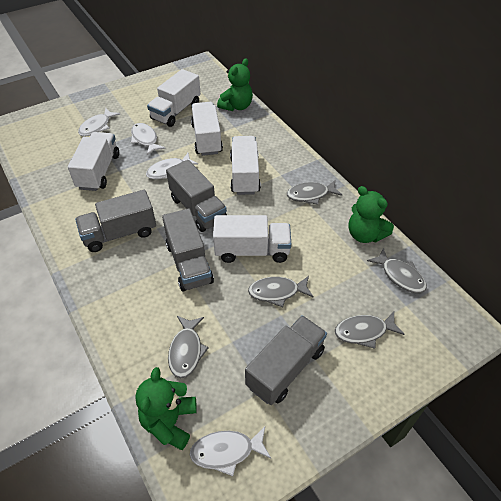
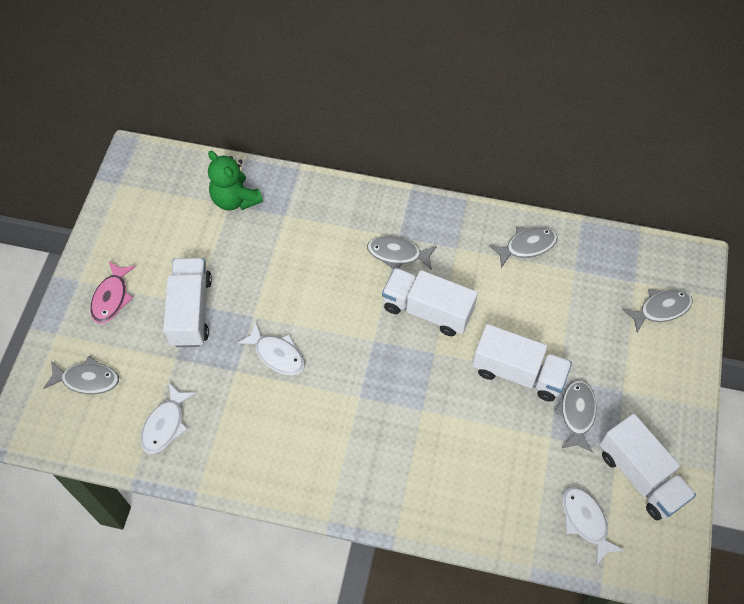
green teddy bear: [135,367,197,450] [217,58,253,111] [348,186,394,243] = 3 -> [208,151,263,211] = 1
grey truck: [75,190,156,252] [162,209,214,292] [166,160,227,232] [245,315,327,405] = 4 -> none = 0
pink fish: none = 0 -> [90,261,136,324] = 1
white fish: [78,108,120,137] [131,123,166,155] [146,153,198,179] [190,427,271,476] = 4 -> [141,383,196,454] [237,322,305,375] [562,486,625,565] = 3
white truck: [68,132,119,191] [147,69,201,127] [191,102,223,156] [213,215,291,263] [230,136,261,195] = 5 -> [163,258,212,347] [382,268,478,336] [472,324,572,402] [600,414,696,520] = 4

